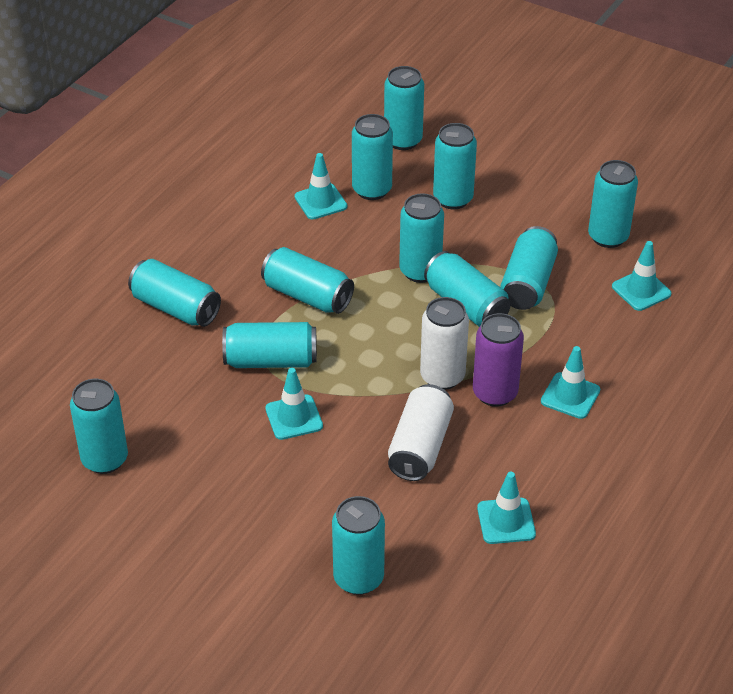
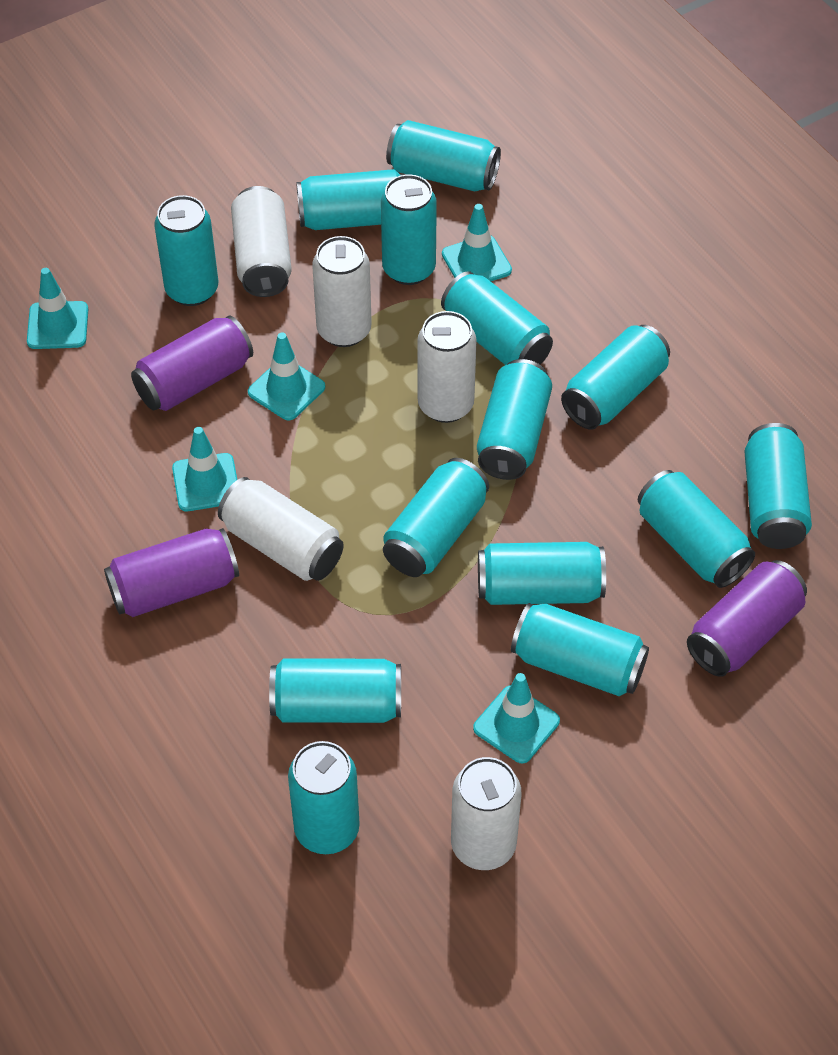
purple can: [473,313,524,407] = 1 -> [104,528,239,617] [131,315,253,411] [687,560,807,677] = 3
turquoise can: [70,379,128,474] [128,259,221,327] [222,322,317,368] [261,247,354,314] [332,496,385,595] [352,114,393,200] [384,66,424,150] [399,193,444,283] [424,251,511,327] [433,123,477,209] [500,226,558,310] [588,160,638,248] = 12 -> [154,195,218,306] [269,659,401,723] [288,741,360,854] [296,169,405,230] [381,174,437,285] [383,458,489,577] [386,120,501,192] [441,271,553,365] [477,359,552,480] [478,542,606,605] [511,603,649,696] [561,325,670,430] [638,470,755,588] [744,423,812,549] = 14
white can: [388,384,454,481] [420,297,469,390] = 2 -> [218,477,344,581] [231,186,292,297] [312,236,372,347] [417,311,477,423] [451,757,522,870] = 5

